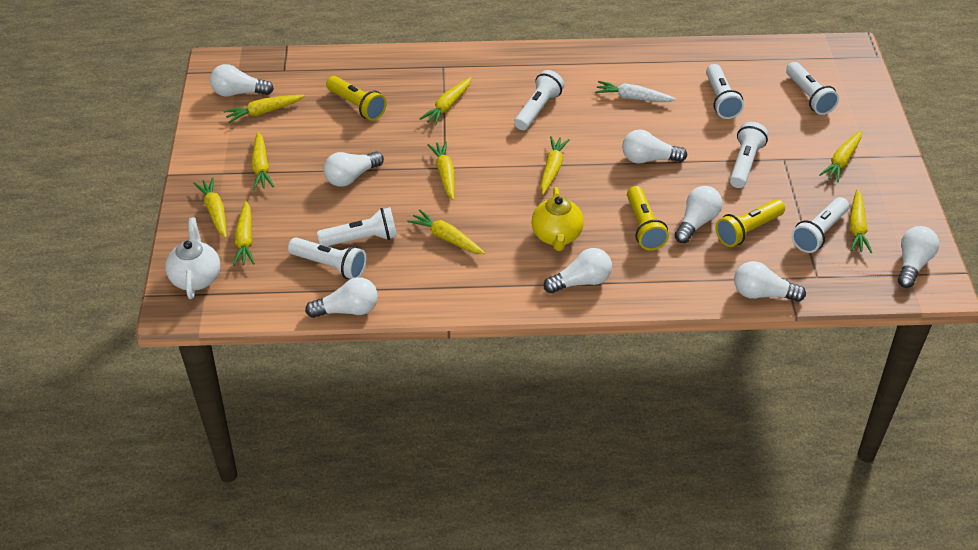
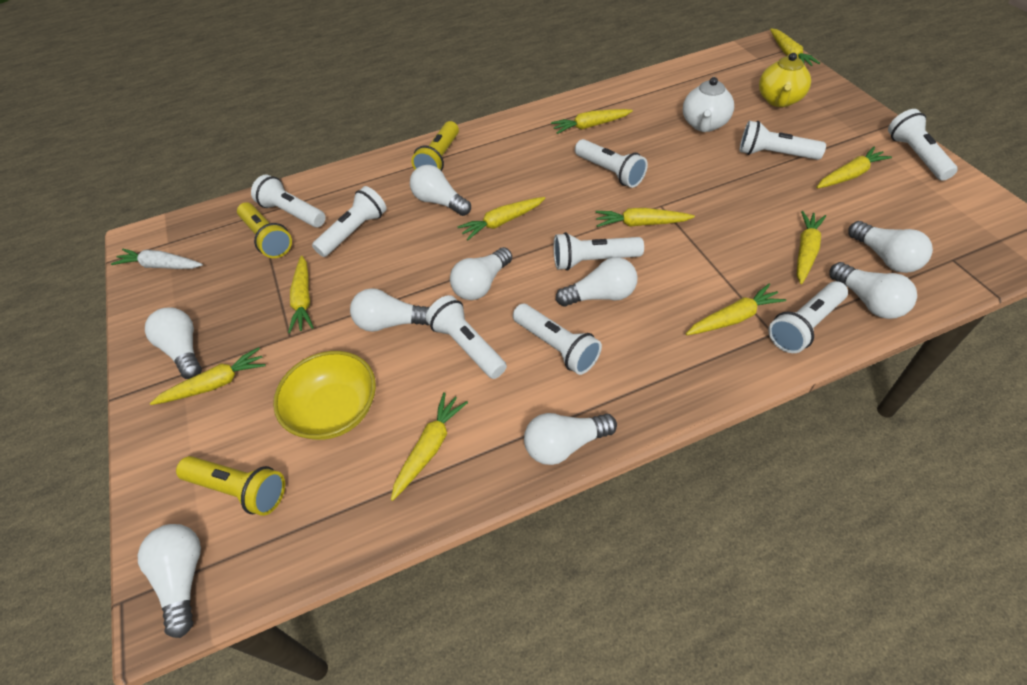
white flashlight: [288,238,366,279] [317,207,397,246] [514,70,564,130] [706,64,744,119] [730,122,768,188] [786,62,839,115] [791,197,849,253] = 7 -> [251,174,326,227] [312,186,387,257] [426,295,507,379] [513,304,602,375] [554,232,644,270] [575,139,648,188] [739,121,826,160] [768,281,848,353] [888,109,958,181] = 9
white light bulb: [210,64,274,97] [305,277,378,318] [323,151,384,187] [544,248,612,294] [622,130,687,164] [674,186,722,243] [734,261,806,302] [898,226,939,288] = 8 -> [138,524,201,638] [145,307,202,379] [350,288,430,332] [410,165,471,216] [450,247,512,300] [524,413,617,465] [556,257,638,307] [830,262,917,319] [848,221,933,273] = 9
yellow bowl: none = 0 -> [273,351,376,440] = 1

